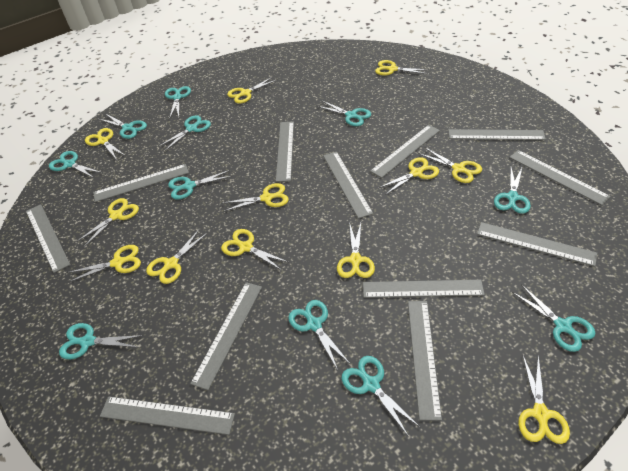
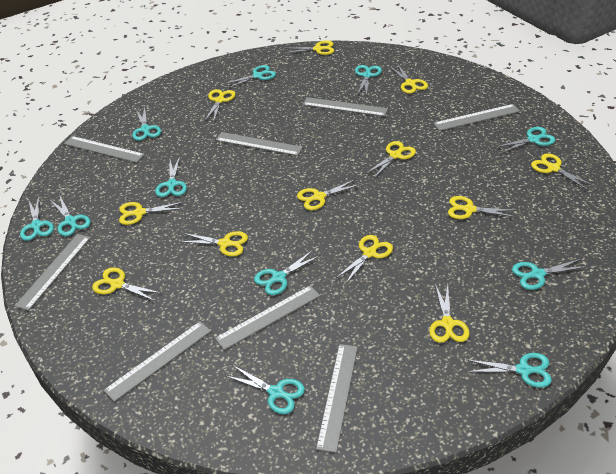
grey ruler: [26,204,70,273] [93,164,189,202] [100,396,235,435] [190,282,262,390] [276,122,294,182] [323,152,373,219] [363,280,485,298] [370,125,440,178] [408,301,442,421] [448,129,546,140] [477,222,597,266] [509,150,611,205] = 12 -> [15,234,91,311] [64,136,145,163] [104,321,211,402] [215,285,320,350] [216,132,303,156] [303,97,388,117] [316,344,358,453] [433,104,520,131] = 8

